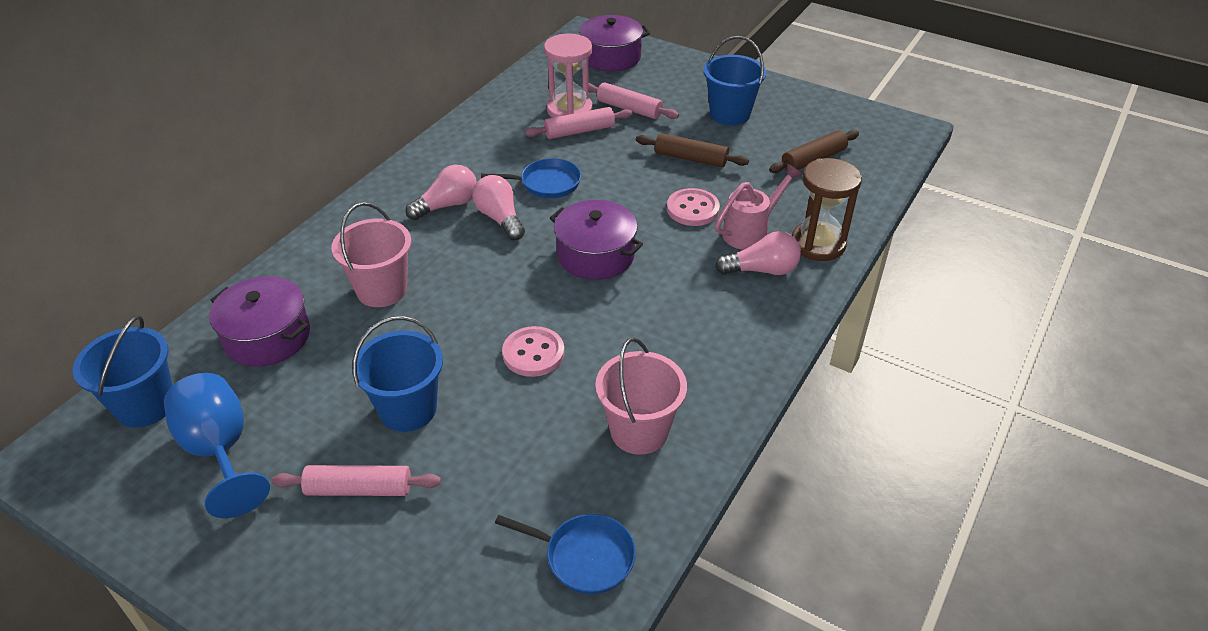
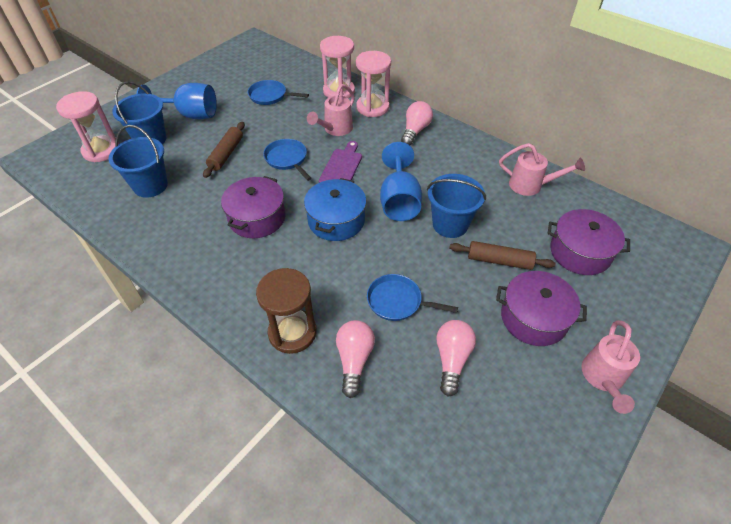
blue goblet: [164,373,270,518] = 1 -> [136,83,217,119] [380,142,422,221] = 2
blue pan: [481,158,581,198] [495,514,636,594] = 2 -> [248,80,309,105] [263,139,312,181] [367,274,458,321] = 3
blue pot: none = 0 -> [304,178,366,241] = 1
pink bucket: [331,202,411,307] [595,337,687,455] = 2 -> none = 0
pink button: [502,326,565,377] [667,188,720,226] = 2 -> none = 0
pink hourglass: [544,34,593,118] = 1 -> [56,91,119,162] [320,36,355,98] [356,51,391,117] = 3
pink rolling pin: [272,465,441,496] [525,107,633,139] [582,82,679,119] = 3 -> none = 0
pink watering can: [715,164,802,250] = 1 -> [307,84,355,136] [499,143,585,196] [582,320,640,414] = 3
purple cutting board: none = 0 -> [319,141,362,183] = 1

